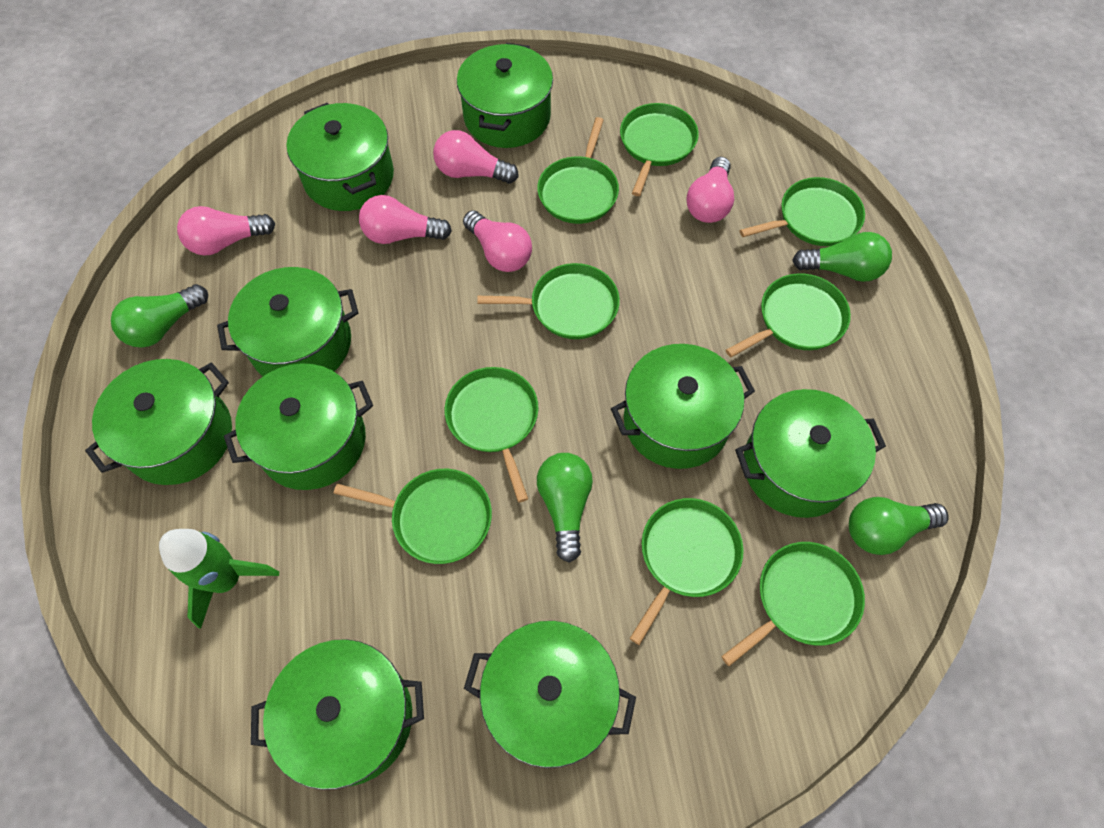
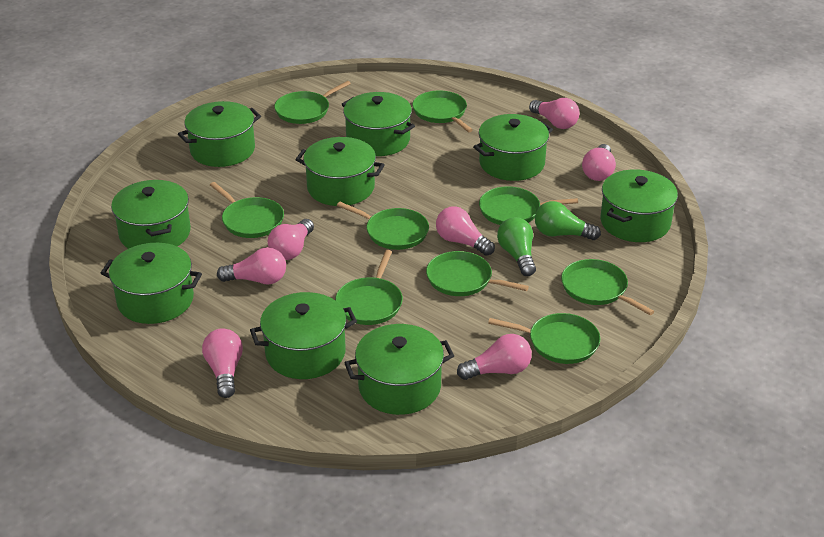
green light bulb: [111,284,208,348] [537,453,593,563] [792,232,892,282] [849,497,949,555] = 4 -> [497,217,536,276] [535,201,601,240] = 2
green rocket: [159,529,279,629] = 1 -> none = 0
pink light bulb: [177,206,275,255] [359,195,452,244] [433,130,519,184] [463,211,532,272] [686,157,734,223] = 5 -> [202,328,243,398] [217,247,286,284] [268,219,314,260] [436,206,495,256] [457,334,532,380] [529,98,579,129] [582,144,616,181] = 7

